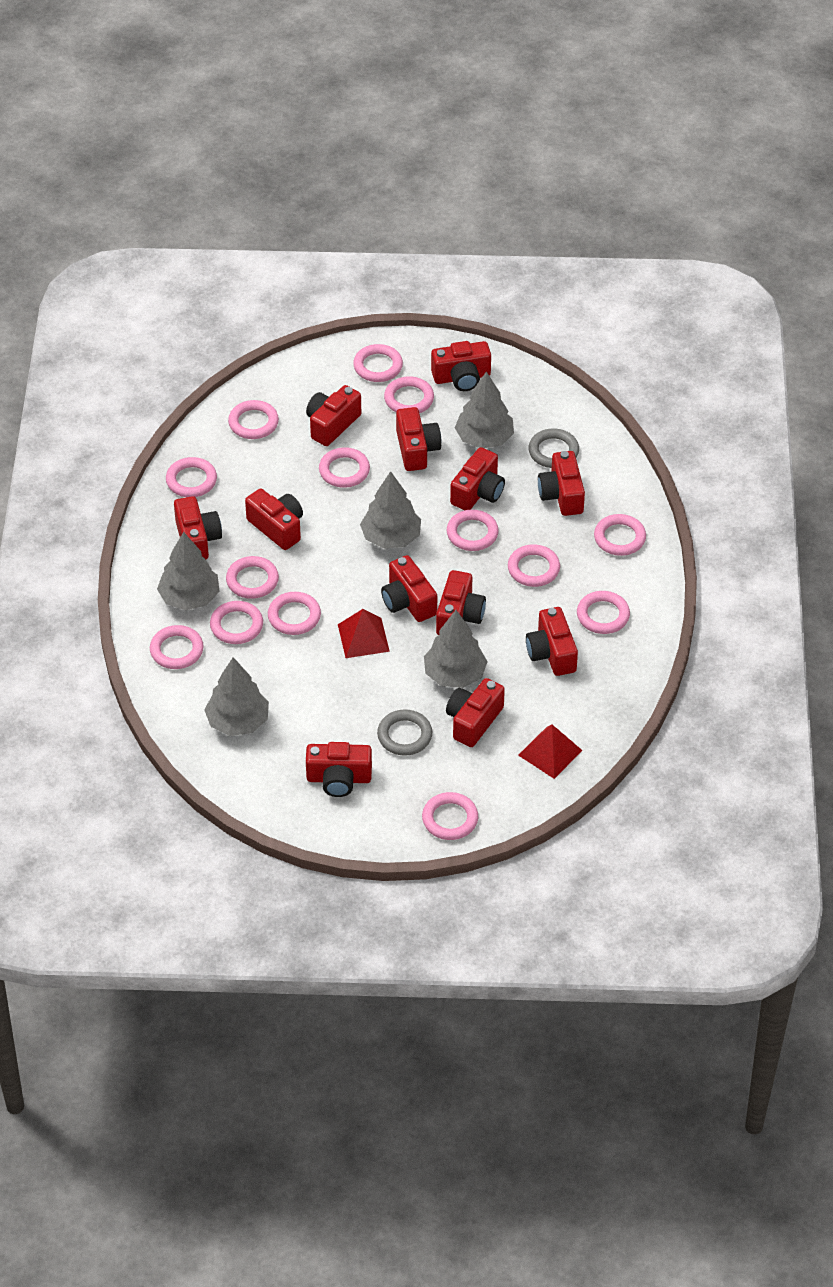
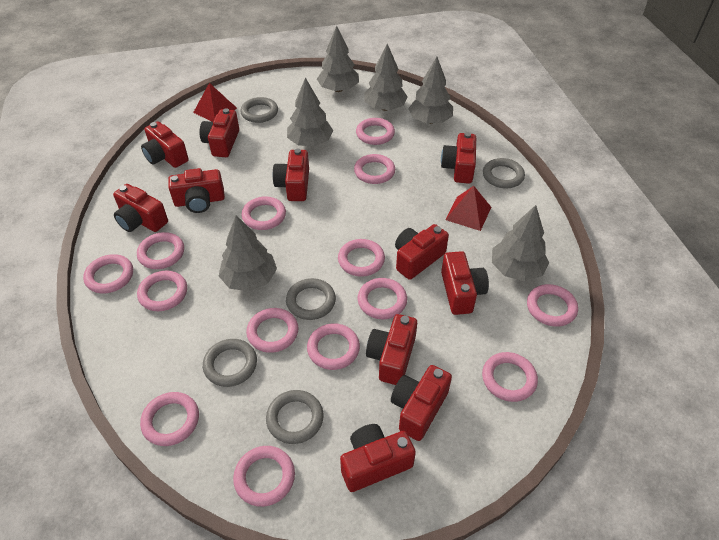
grey ring: [377,709,432,756] [529,428,579,468] = 2 -> [203,339,257,387] [240,97,278,123] [266,390,324,444] [286,278,336,320] [483,158,525,189] = 5
grey tree: [157,532,219,610] [204,657,269,736] [360,471,421,549] [424,610,488,688] [455,372,514,448] = 5 -> [219,215,277,291] [287,77,333,146] [317,26,359,92] [364,44,408,111] [408,57,453,124] [492,205,549,281] = 6
red camera: [174,496,222,559] [245,489,303,550] [306,385,361,446] [306,742,372,797] [381,555,437,622] [396,407,441,471] [431,341,491,391] [436,570,486,635] [446,678,505,747] [450,447,505,510] [526,607,578,676] [538,451,585,516] = 12 -> [113,184,168,232] [141,121,189,168] [168,168,225,213] [199,108,239,157] [273,149,309,201] [340,424,416,492] [366,314,417,385] [391,365,452,441] [395,224,449,280] [441,132,476,184] [441,251,489,315] = 11

